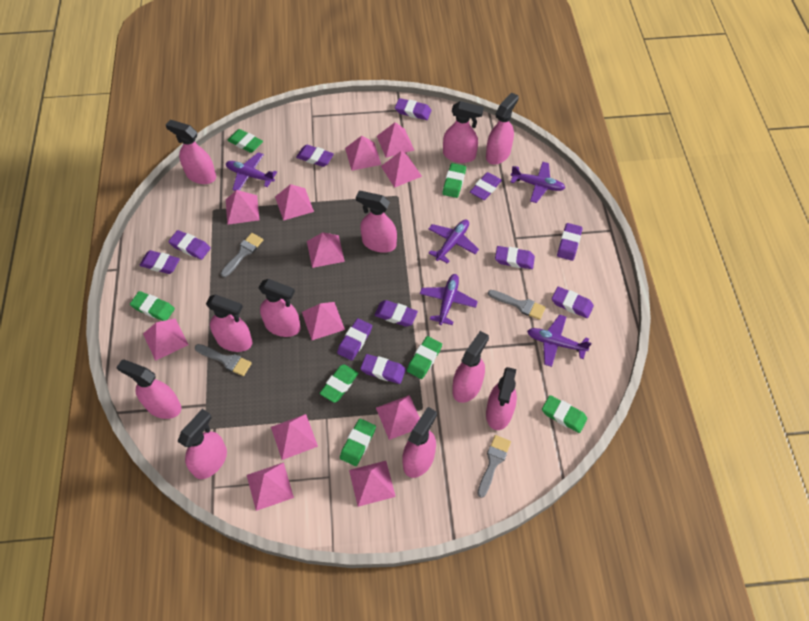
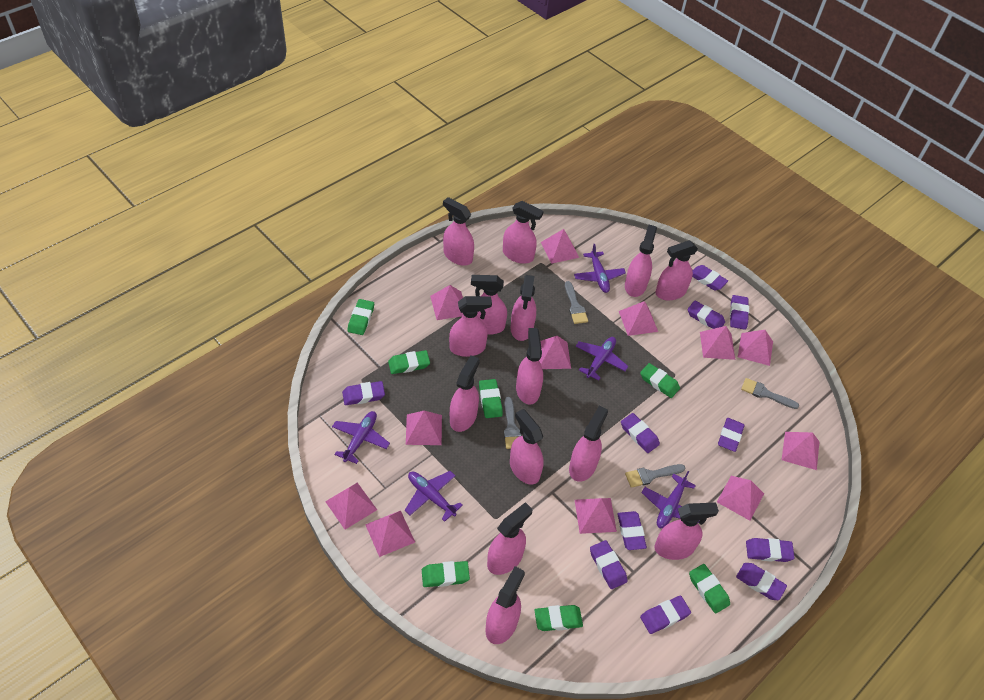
pink spray bottle: [116,360,181,419] [166,120,216,184] [177,409,227,479] [206,294,252,352] [259,279,301,337] [356,191,397,253] [402,407,437,478] [443,101,484,163] [452,331,489,403] [486,92,519,165] [486,367,517,430] = 11 -> [443,197,474,266] [449,296,492,357] [450,355,480,432] [471,275,507,335] [485,566,525,644] [487,502,532,575] [503,201,543,264] [510,409,543,485] [511,275,536,341] [516,328,543,405] [569,406,608,482] [625,225,657,297] [654,502,719,560] [655,240,698,300] = 14

